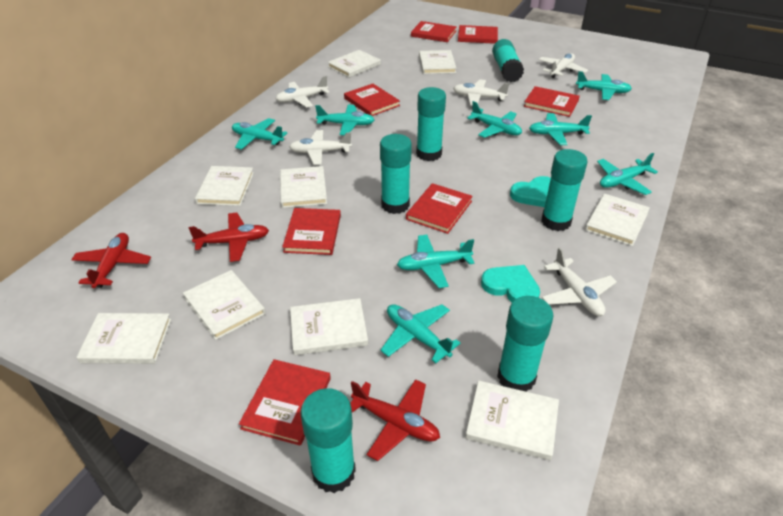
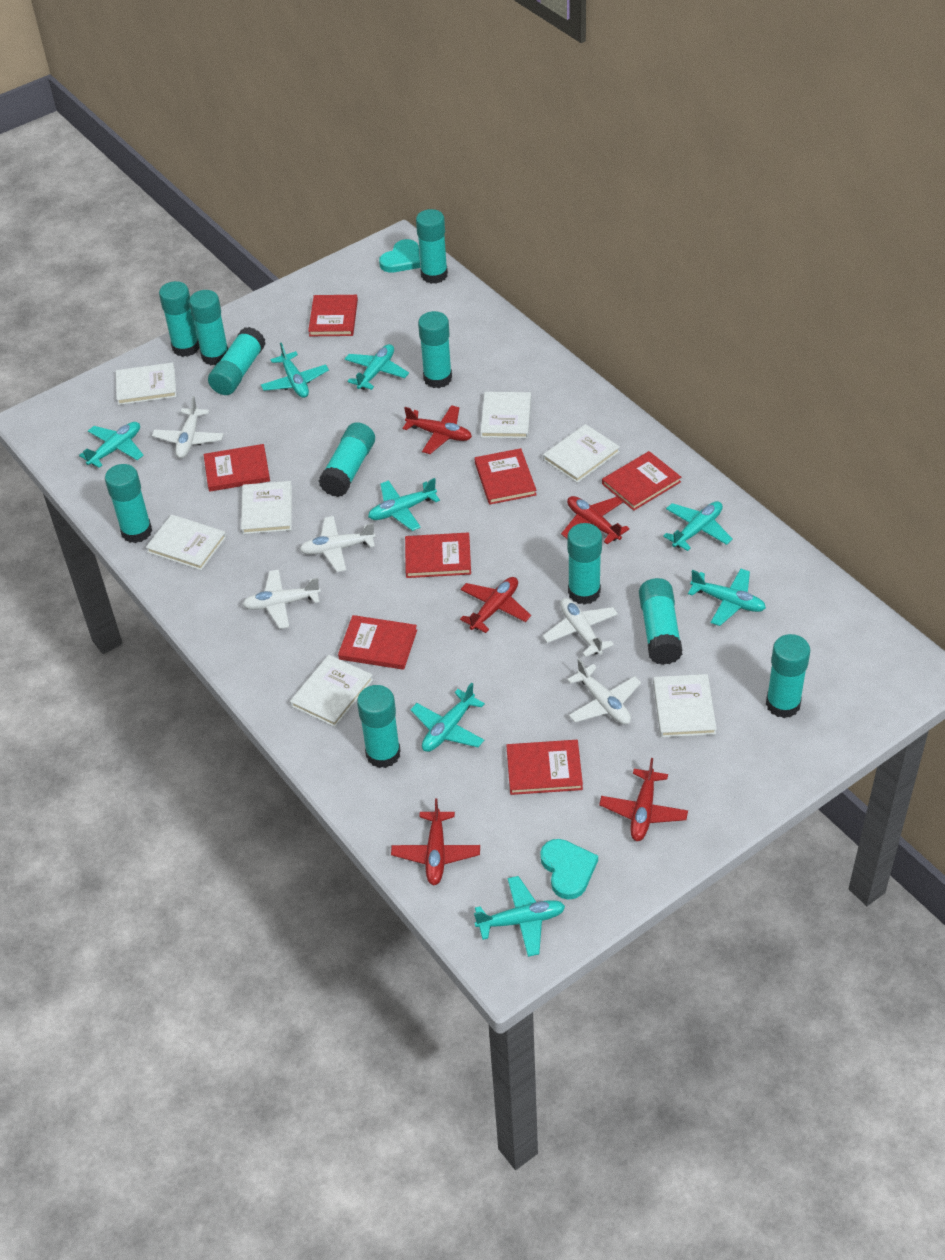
red plane: [71,233,151,288] [189,212,269,262] [350,379,440,461] = 3 -> [391,798,480,885] [402,405,472,454] [460,577,531,633] [561,496,630,544] [599,758,688,841] = 5
turquoise glue stick: [300,388,356,493] [380,134,412,214] [416,87,446,161] [492,39,524,83] [497,296,554,392] [541,149,588,231] = 6 -> [105,464,152,543] [159,281,200,357] [189,290,228,365] [208,327,266,395] [318,423,375,497] [357,685,401,768] [416,209,448,284] [418,311,452,388] [567,523,602,605] [639,578,682,665] [766,634,810,718] = 11
white book: [77,313,171,364] [183,270,266,340] [195,166,254,206] [280,166,327,208] [290,298,368,355] [328,50,381,78] [419,50,457,74] [465,381,559,460] [585,194,650,246] = 9 -> [116,362,177,405] [146,514,226,570] [241,481,292,534] [290,655,373,727] [481,392,531,438] [543,424,620,483] [653,674,717,737] = 7

